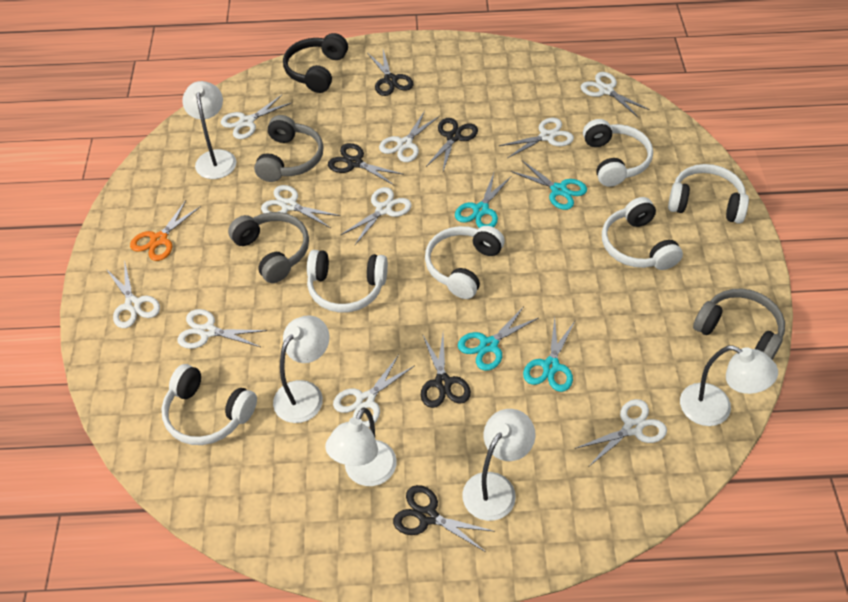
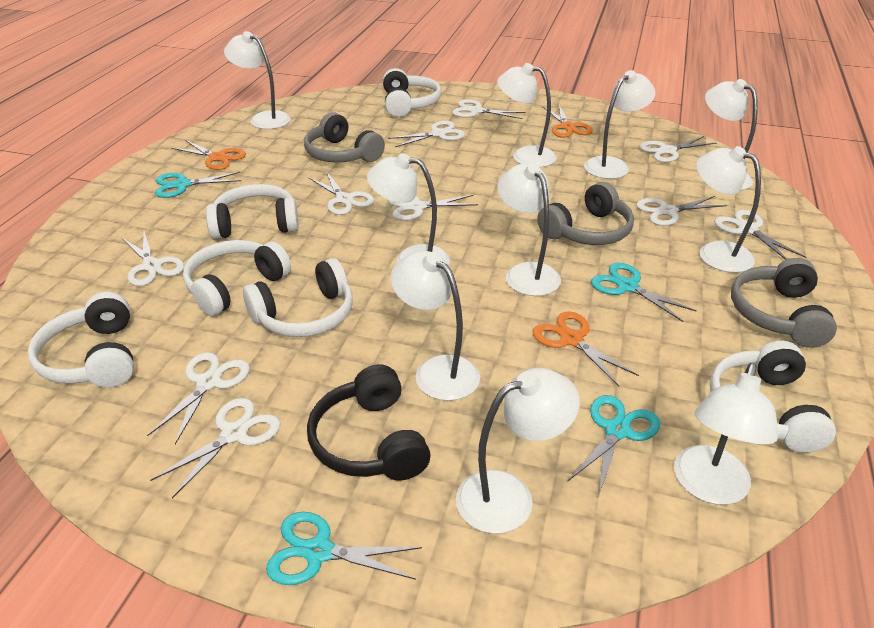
black scissors: [328,143,404,185] [367,50,414,96] [393,485,495,552] [421,334,471,408] [426,118,478,171] = 5 -> none = 0
orange scissors: [130,201,201,261] = 1 -> [171,140,246,170] [532,311,639,386] [543,105,593,138] = 3
white lamp: [182,81,236,179] [273,315,329,423] [325,407,397,486] [462,409,535,521] [680,346,778,426] = 5 -> [224,31,291,129] [367,153,450,265] [391,251,480,401] [456,368,580,534] [497,63,557,167] [497,163,561,296] [584,70,656,179] [674,363,778,505] [696,146,761,273] [705,79,758,190] = 10

